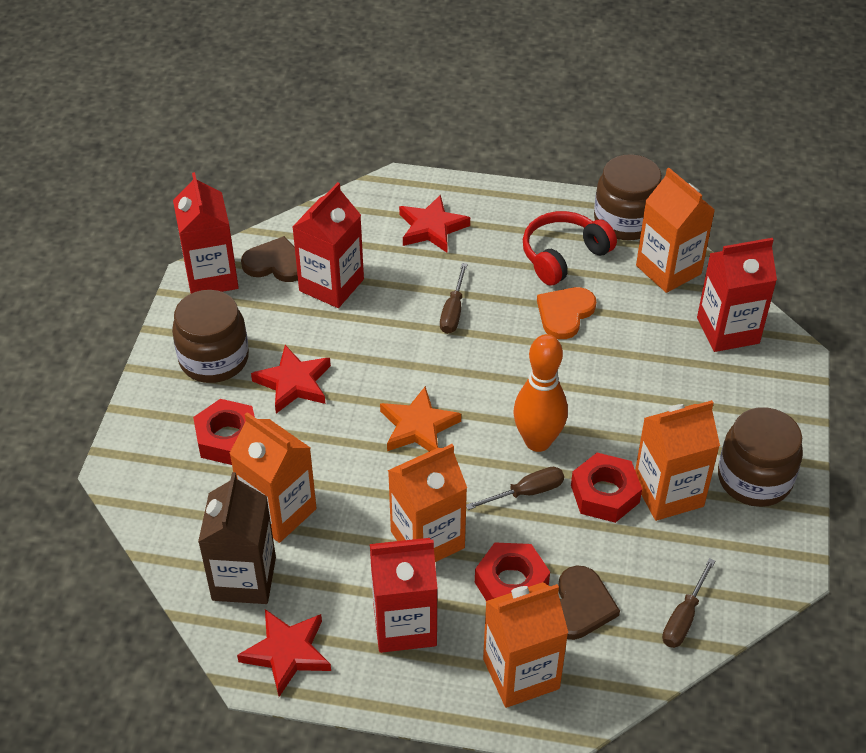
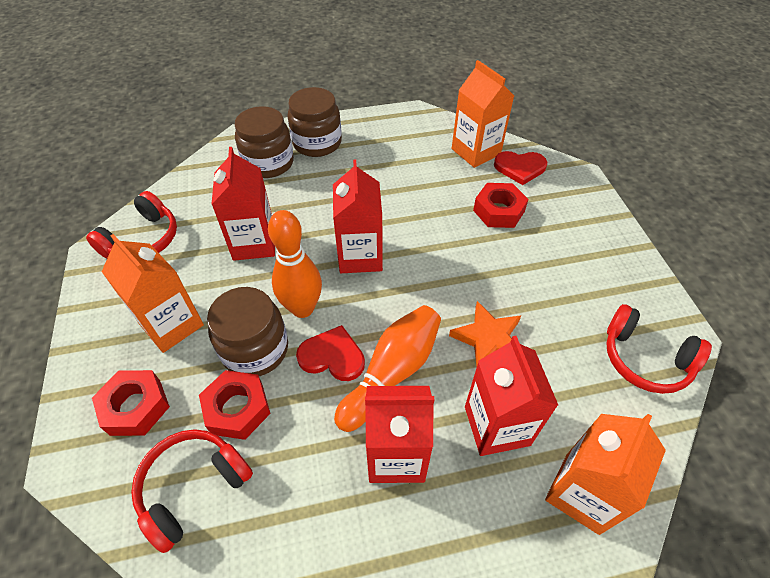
brown carton: [198,472,276,604] = 1 -> none = 0
brown heart: [241,236,298,282] [558,566,620,640] = 2 -> none = 0
brown screwdriver: [440,263,468,334] [466,467,564,510] [662,558,715,648] = 3 -> none = 0
orange bowling pin: [513,334,568,452] = 1 -> [268,210,322,318] [334,305,441,432] = 2
orange carton: [229,412,317,543] [388,444,467,562] [483,582,568,708] [635,400,720,521] [636,168,715,293] = 5 -> [102,234,204,353] [452,60,514,168] [545,414,666,535] = 3
orange heart: [537,287,596,339] = 1 -> none = 0
red headphones: [523,211,617,285] = 1 -> [86,191,177,258] [131,429,253,553] [606,304,712,394] = 3
red heart: none = 0 -> [296,325,365,381] [494,151,547,185] = 2
red star: [237,609,331,697] [251,345,331,413] [399,194,470,253] = 3 -> none = 0

